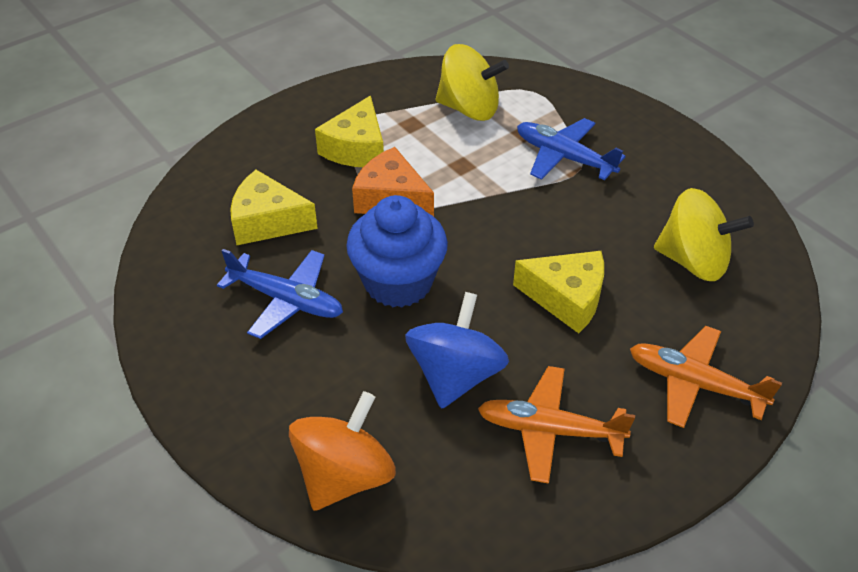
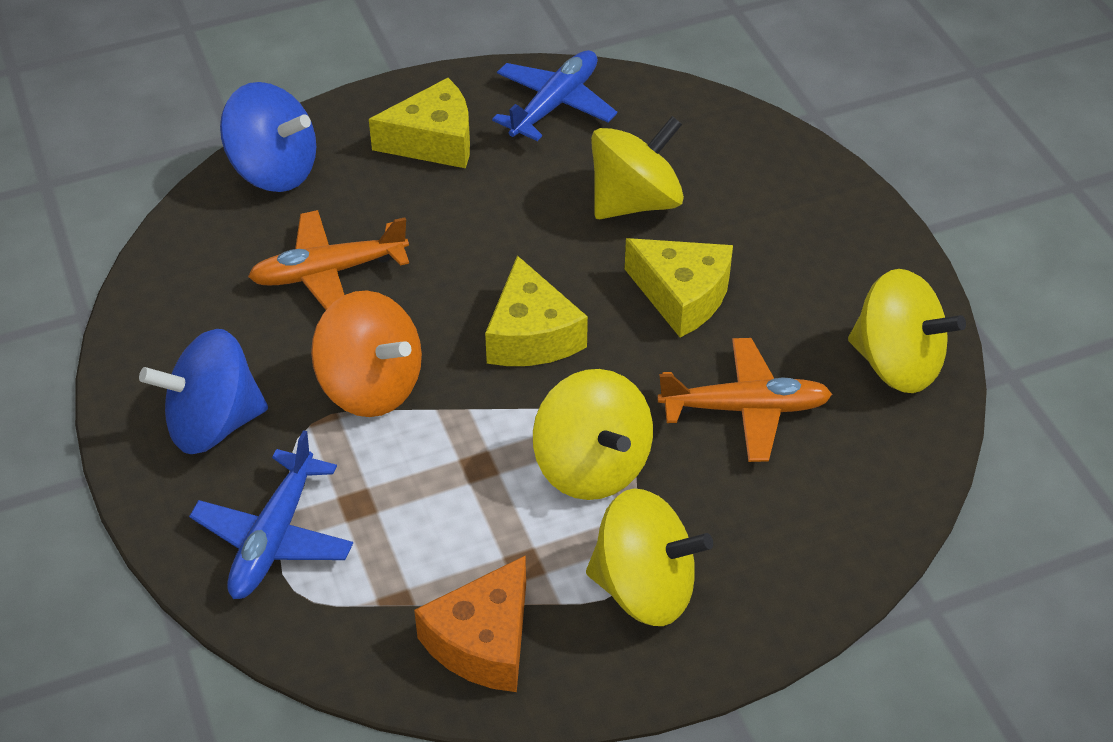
blue cupcake: [346,195,448,308] = 1 -> none = 0
blue spinning top: [405,292,509,409] = 1 -> [139,329,268,454] [220,82,316,192] = 2
yellow spinning top: [436,44,509,121] [654,188,754,281] = 2 -> [533,369,653,500] [586,488,713,626] [591,116,684,219] [848,269,966,393] = 4

